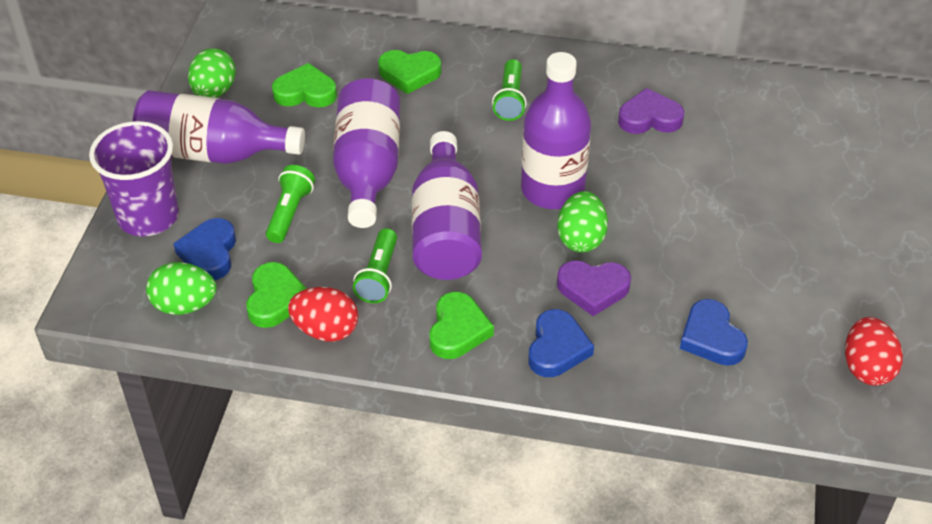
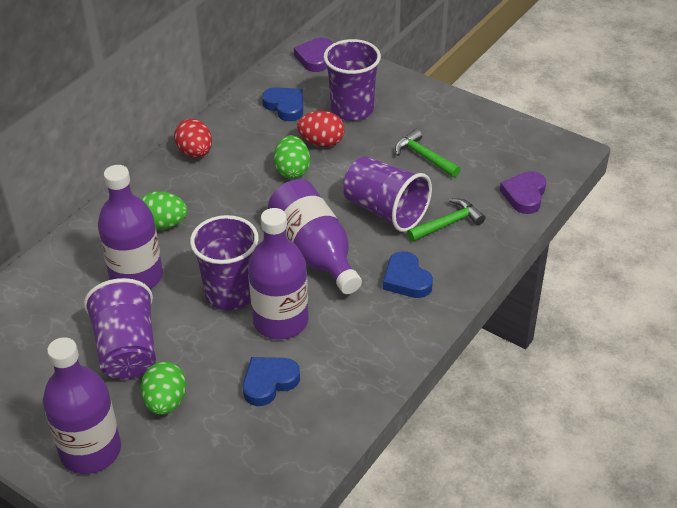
green flashlight: [266,165,315,243] [353,228,397,303] [492,59,527,121] = 3 -> none = 0
green hammer: none = 0 -> [395,129,461,178] [407,198,485,242] = 2
green heart: [246,262,307,328] [272,63,337,108] [378,50,441,94] [429,292,494,359] = 4 -> none = 0
purple cup: [89,121,179,236] = 1 -> [84,278,156,379] [190,215,259,311] [324,39,381,121] [343,156,432,232] = 4

